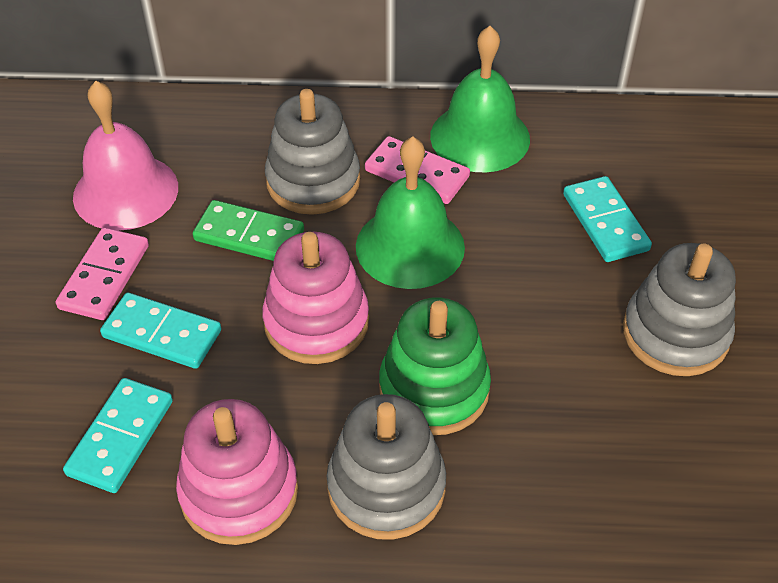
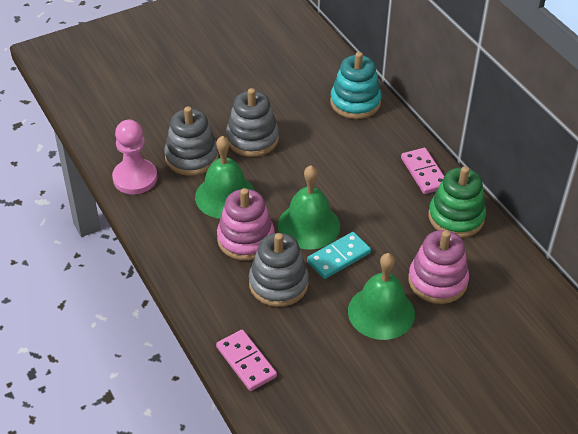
green bell: [356,136,465,289] [430,26,530,173] = 2 -> [195,136,255,219] [278,165,340,249] [348,253,415,340] = 3
green domino: [193,200,304,261] = 1 -> none = 0
pink bell: [73,81,178,231] = 1 -> none = 0
pink pawn: none = 0 -> [112,120,158,194] = 1
turquoise domino: [63,378,173,493] [100,293,222,369] [563,176,652,262] = 3 -> [307,232,371,279] = 1
turquoise stacking toy: none = 0 -> [330,52,382,119] = 1

